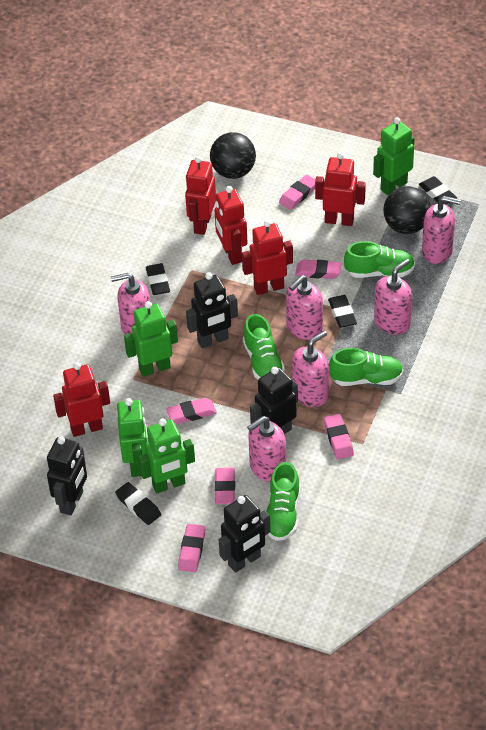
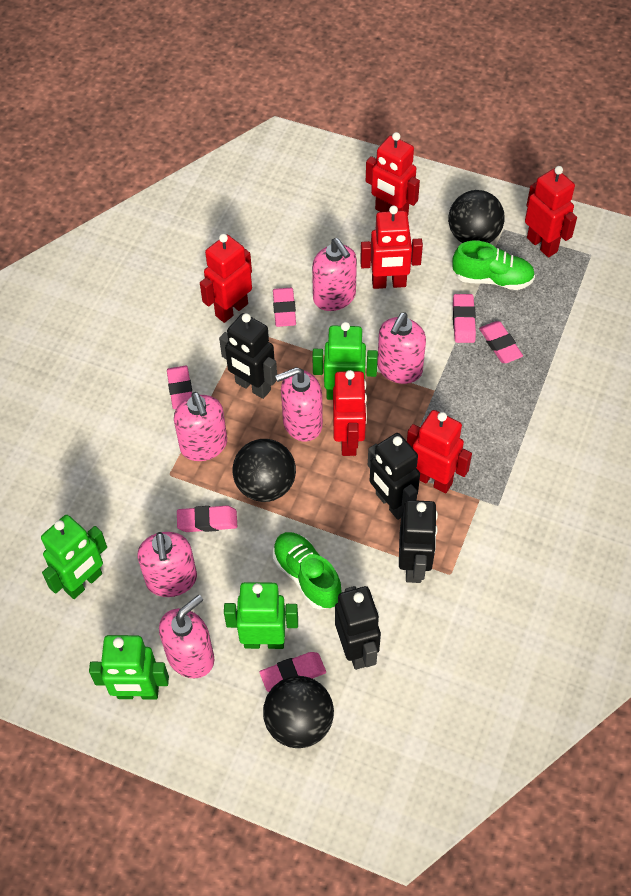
black ball: [210,132,256,179] [383,186,431,234] = 2 -> [233,439,296,502] [263,676,334,748] [448,190,505,243] = 3
black eraser: [115,482,161,525] [146,263,170,295] [328,295,357,328] [419,176,457,205] = 4 -> none = 0
green shoe: [243,314,285,379] [266,462,300,541] [329,348,403,386] [344,241,415,278] = 4 -> [273,532,341,610] [452,241,535,290] = 2
red robot: [53,362,110,437] [185,156,216,235] [215,186,247,265] [242,220,293,295] [315,152,366,226] = 5 -> [200,234,252,323] [333,370,367,456] [360,205,423,289] [366,132,420,214] [407,410,472,493] [525,166,577,257] = 6

